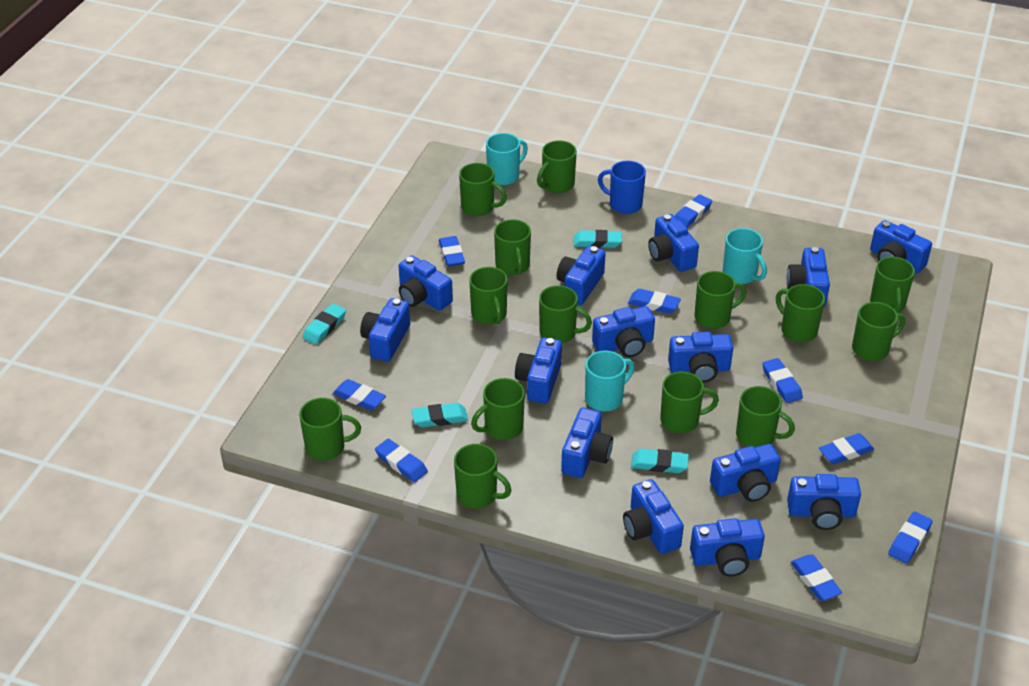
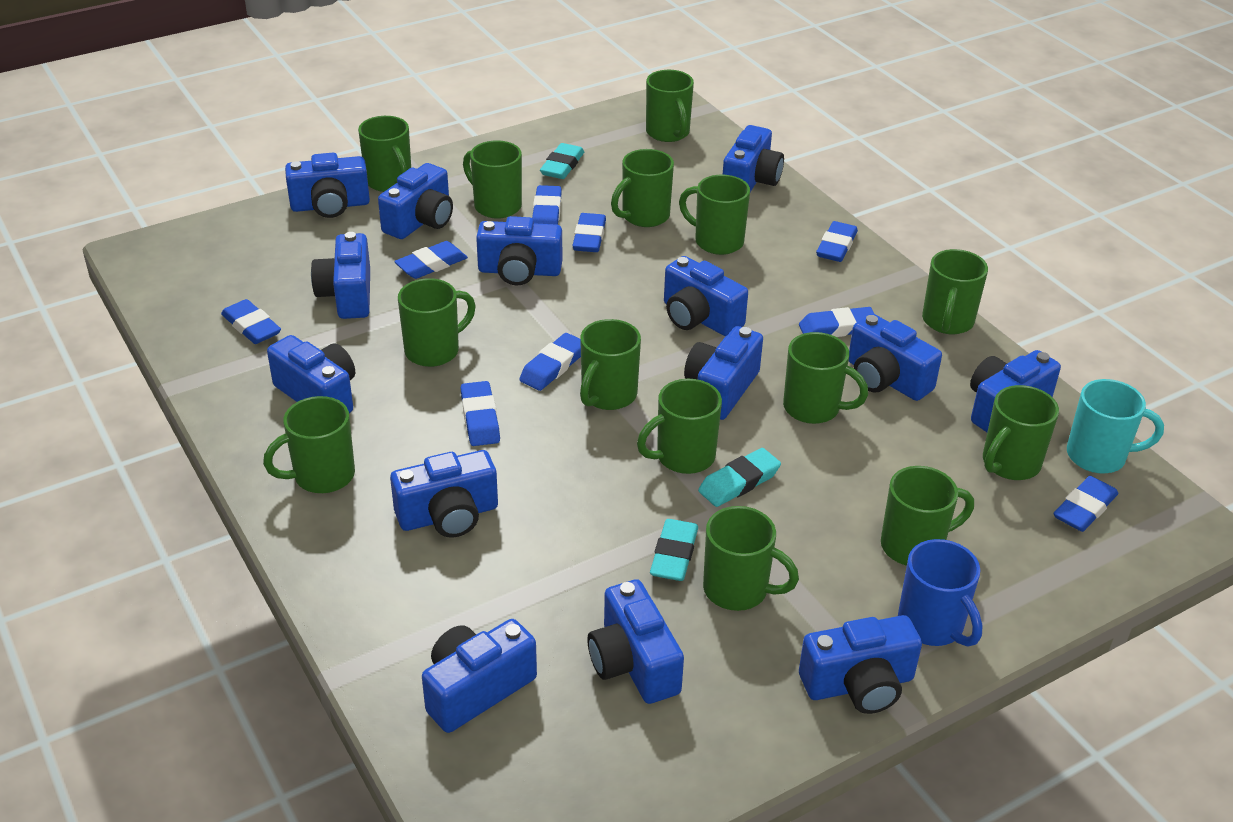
turquoise eraser: [302,304,346,345] [412,403,468,427] [574,230,622,248] [631,449,689,473] = 4 -> [540,143,584,179] [650,519,698,581] [698,448,781,507] = 3
turquoise mug: [486,133,528,185] [585,351,635,411] [723,228,767,284] = 3 -> [1067,379,1164,473] = 1

